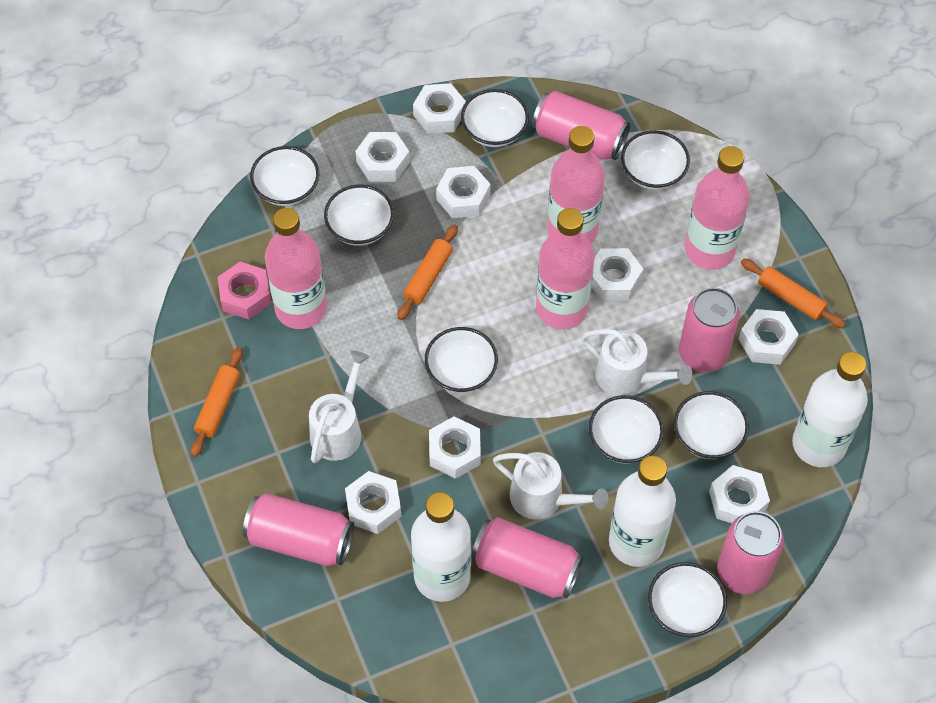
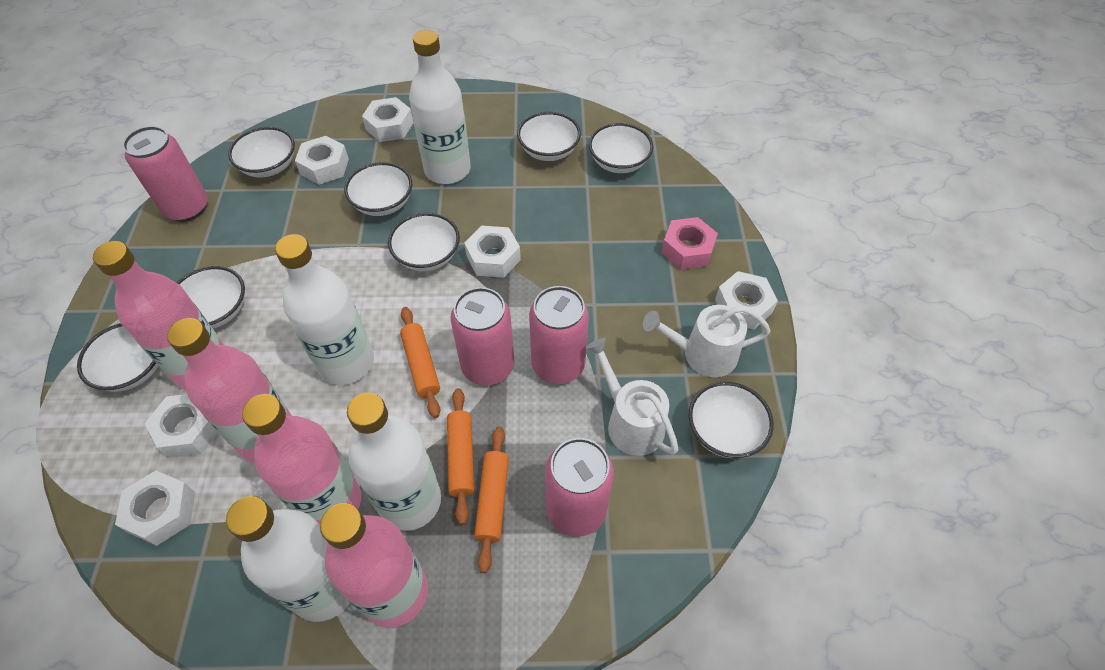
pink can: [243,493,354,566] [471,517,583,599] [532,91,630,160] [679,288,740,372] [717,511,784,594] = 5 -> [123,126,208,222] [451,287,515,386] [529,286,589,384] [545,438,614,537] = 4
white bottle: [411,492,471,602] [609,456,676,567] [792,352,868,467] = 3 -> [226,496,350,622] [275,234,374,385] [347,393,441,531] [409,30,471,184] = 4
white nut: [345,471,401,534] [355,132,410,182] [413,83,466,134] [429,416,481,479] [436,166,490,218] [592,248,643,301] [709,465,770,523] [739,309,799,365] = 8 -> [115,470,195,546] [145,394,217,458] [295,136,349,185] [362,97,413,142] [464,226,521,278] [715,271,778,330] = 6
white watering can: [309,350,369,463] [493,452,608,520] [581,329,693,396] = 3 -> [586,338,679,456] [643,305,771,377] = 2

